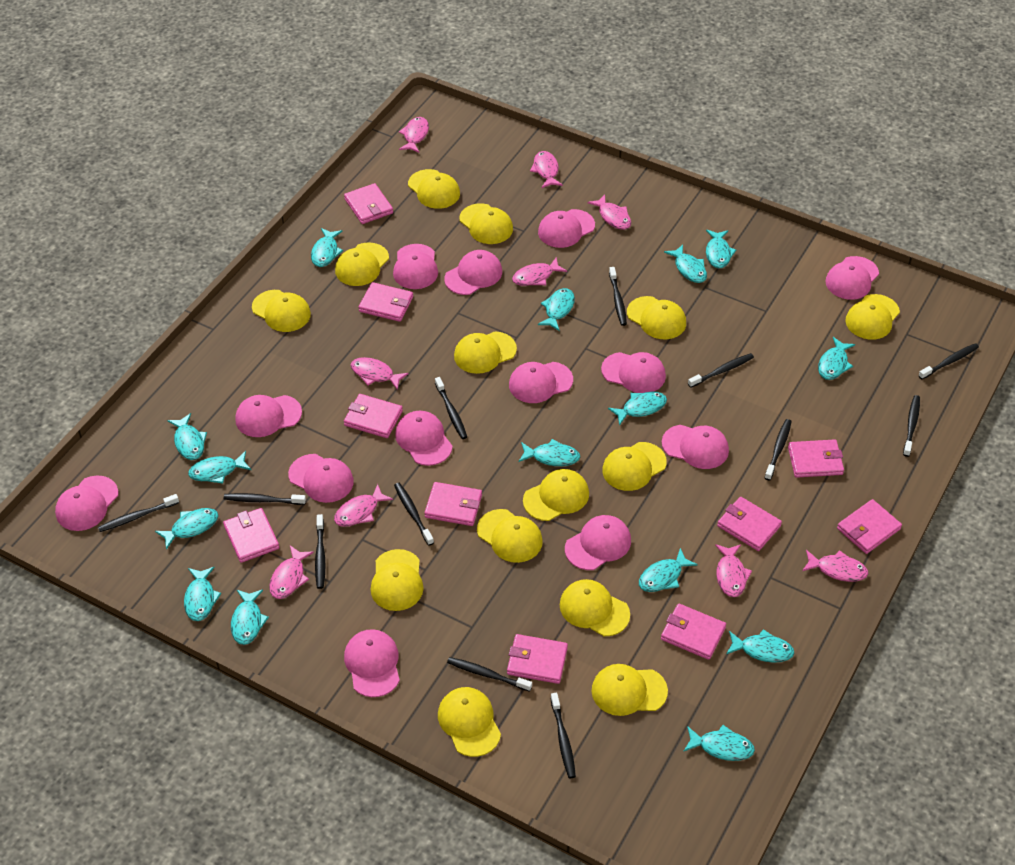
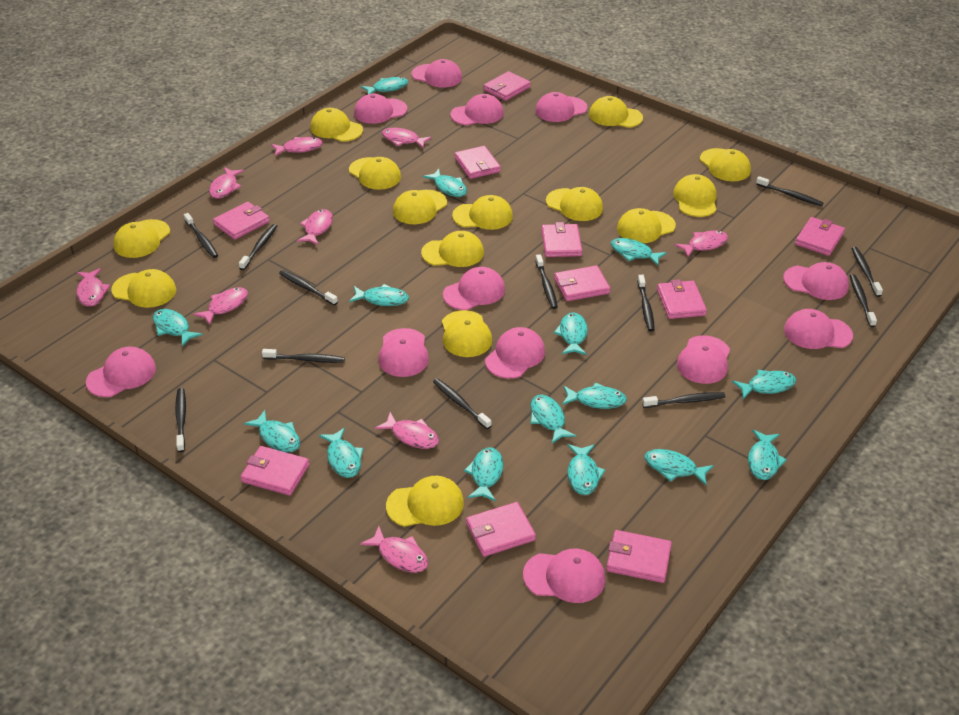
pink cap: [55,476,118,531] [235,395,302,437] [288,454,354,503] [344,629,400,697] [393,244,438,289] [395,411,453,466] [444,250,502,295] [509,362,573,403] [538,209,595,248] [565,515,631,570] [601,352,666,393] [662,425,729,469] [825,256,879,300] = 13 -> [86,346,156,397] [354,94,408,124] [378,328,429,377] [412,59,462,88] [443,267,505,310] [450,94,504,125] [485,327,545,379] [523,549,606,603] [535,92,588,122] [677,335,730,384] [783,262,849,300] [784,309,853,349] = 12

